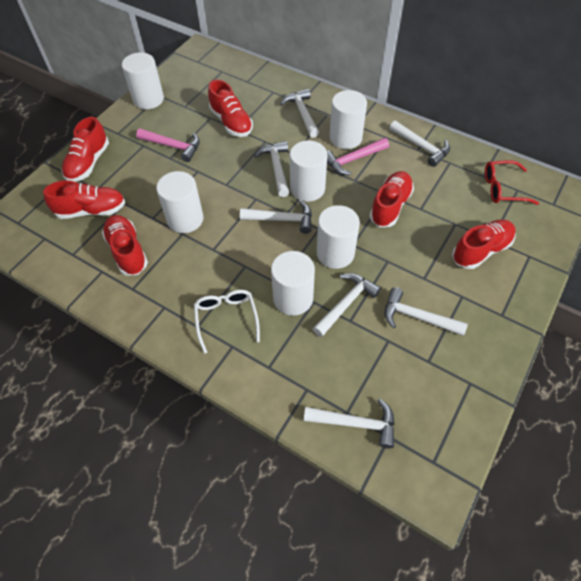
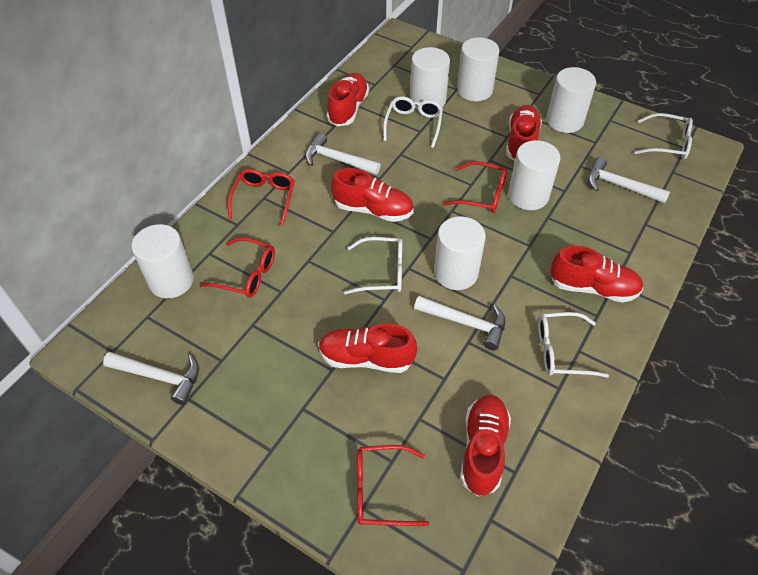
pink hammer: [136,128,200,162] [327,138,389,175] = 2 -> none = 0
red glasses: [485,160,539,205] = 1 -> [200,237,275,298] [228,169,295,226] [357,445,429,526] [443,161,507,213] = 4
white glasses: [194,290,260,354] = 1 -> [344,237,402,294] [383,96,443,148] [538,312,609,378] [635,113,693,159] = 4
white hammer: [240,200,312,234] [254,141,290,197] [281,89,319,138] [304,399,395,448] [313,273,381,337] [385,287,468,336] [389,120,450,167] = 7 -> [103,352,199,405] [305,133,381,175] [414,296,506,350] [588,157,670,203] = 4

